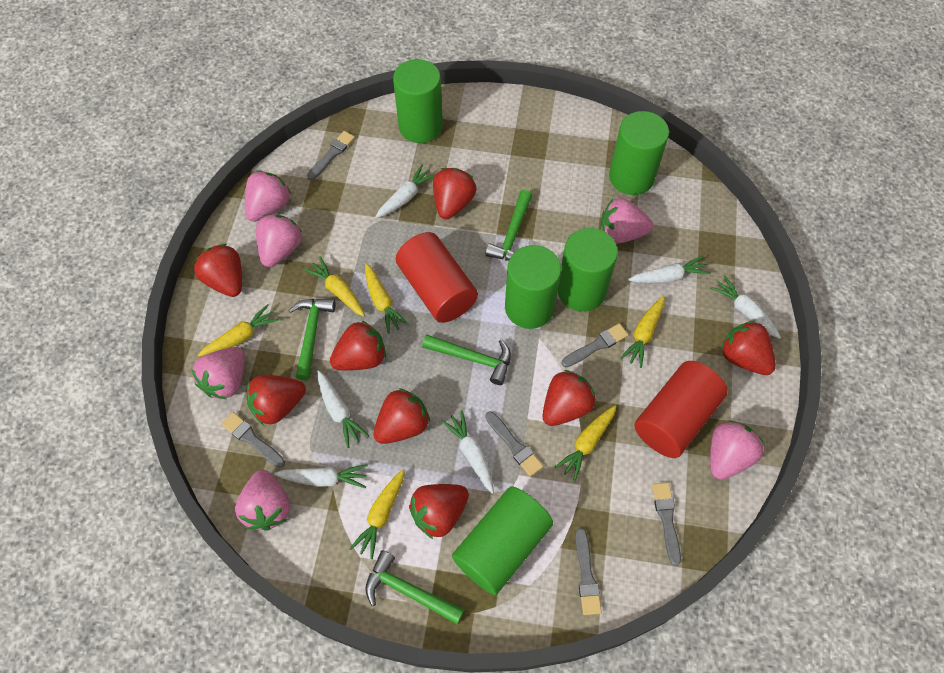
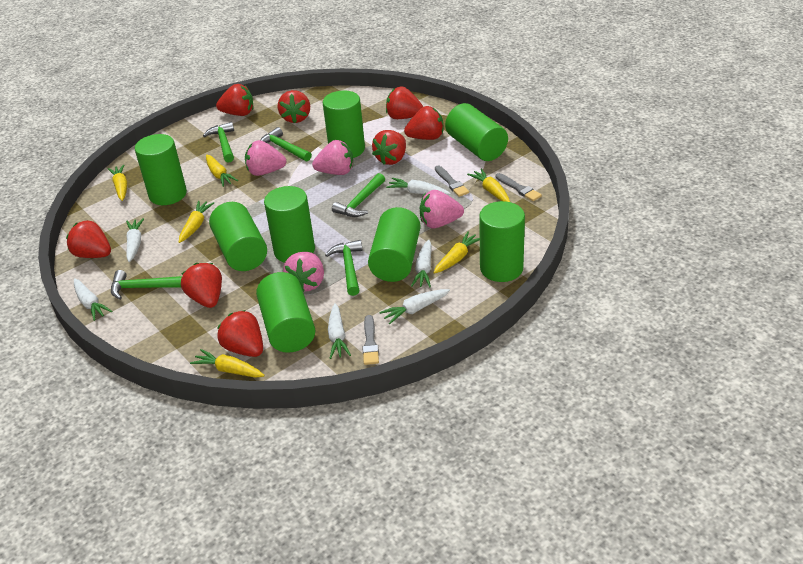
green cylinder: [393,59,443,143] [452,487,553,595] [505,245,561,329] [558,228,618,312] [609,111,669,195] = 5 -> [135,134,187,205] [209,202,267,271] [256,272,316,353] [264,186,315,263] [323,91,365,158] [368,207,421,282] [445,103,508,161] [479,201,525,282] = 8
green hammer: [289,299,335,380] [365,550,465,624] [422,334,511,385] [485,190,532,261] = 4 -> [111,270,182,300] [203,122,234,163] [260,127,312,162] [325,240,362,296] [332,173,385,217] = 5
grey brush: [221,412,285,468] [307,131,355,180] [485,411,543,477] [562,323,628,367] [575,528,602,615] [652,482,681,566] = 6 -> [362,315,379,365] [435,165,469,197] [495,173,542,201] = 3
pink strawberry: [192,347,245,399] [235,470,290,531] [245,170,291,222] [256,214,302,267] [600,198,653,244] [710,420,764,480] = 6 -> [245,140,287,176] [283,252,324,292] [312,140,353,175] [420,190,464,229] = 4
red cylinder: [396,232,478,323] [635,361,728,458] = 2 -> none = 0

